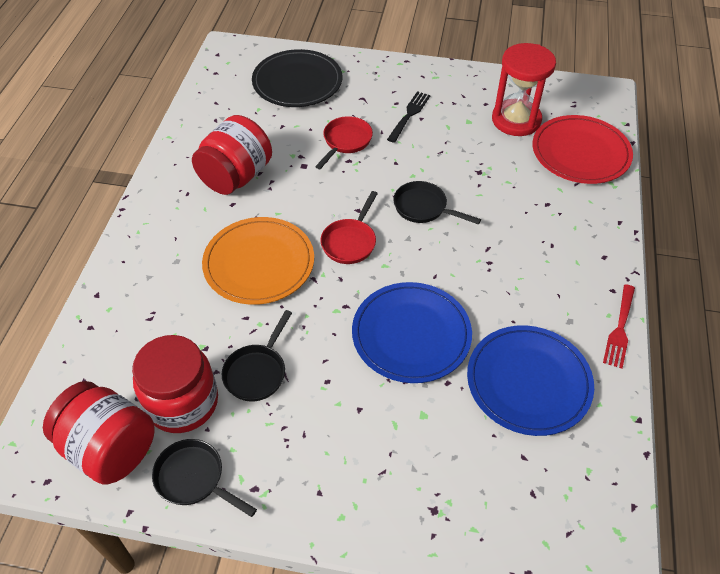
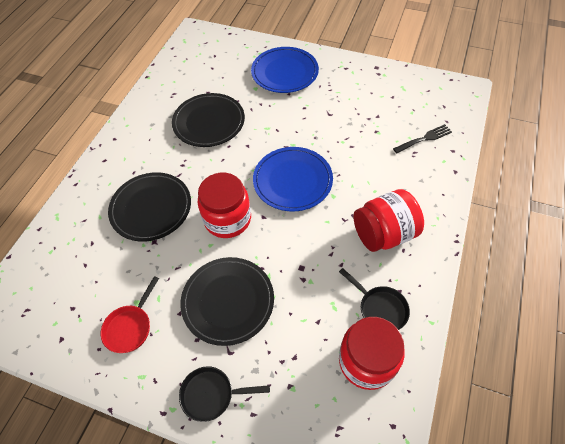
black pan: [152,439,257,517] [222,310,292,401] [393,181,481,225] = 3 -> [179,366,270,422] [339,268,410,330] = 2
black plate: [252,49,342,107] = 1 -> [108,172,191,242] [172,93,245,147] [180,257,274,346] = 3
orange plate: [202,217,314,305] = 1 -> none = 0
red fork: [603,284,635,369] = 1 -> none = 0
red hourglass: [492,43,556,136] = 1 -> none = 0
red pan: [315,116,373,169] [320,191,378,264] = 2 -> [101,276,159,353] = 1
red plate: [532,115,633,184] = 1 -> none = 0

